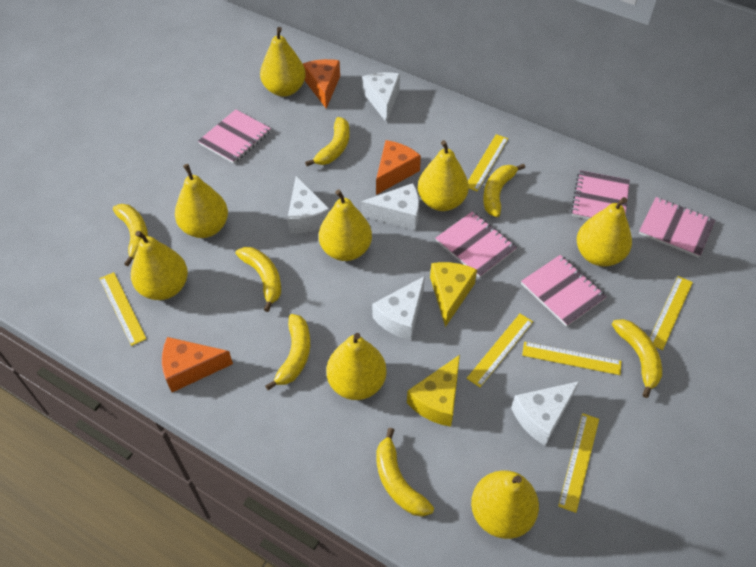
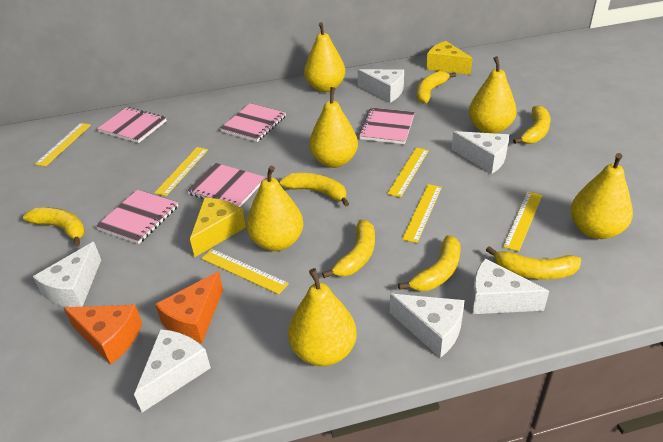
orange cheese: [162,337,233,392] [303,59,340,109] [376,140,421,195] = 3 -> [64,305,142,365] [155,271,223,344] = 2
white cheese: [287,176,330,234] [361,183,419,230] [362,72,400,123] [372,276,425,341] [511,381,580,446] = 5 -> [33,242,101,307] [134,329,211,412] [358,69,404,103] [390,294,464,358] [451,131,509,174] [471,258,549,314] = 6
yellow pear: [131,231,188,300] [175,164,228,238] [260,27,306,97] [319,189,372,261] [326,333,387,400] [418,140,469,211] [471,470,539,539] [577,197,632,267] = 8 -> [246,166,303,251] [288,268,357,366] [304,22,345,92] [309,87,358,168] [469,56,517,134] [570,153,633,239] = 6

